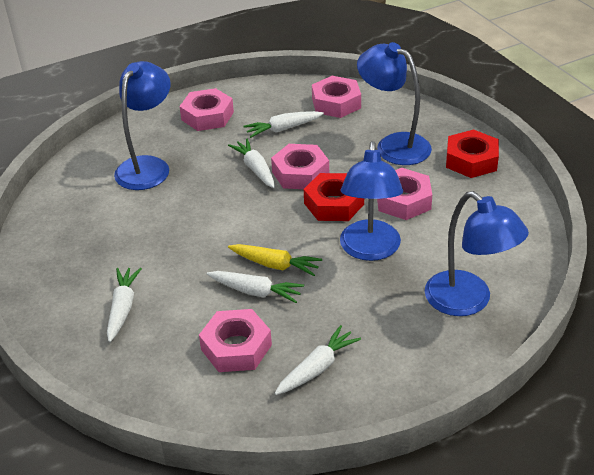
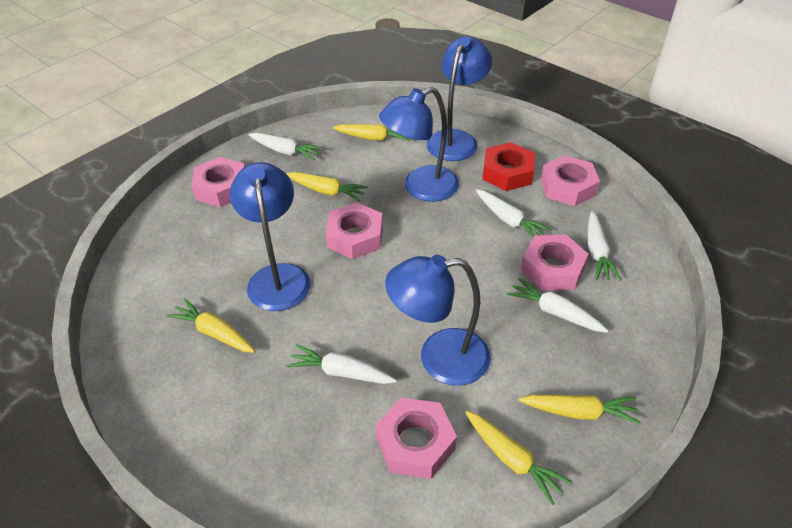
red nut: [304,173,364,221] [446,130,499,178] = 2 -> [482,142,535,191] = 1
yellow carrot: [228,244,322,276] = 1 -> [166,298,255,353] [286,172,368,201] [333,124,410,141] [465,411,572,505] [519,395,641,424] = 5

